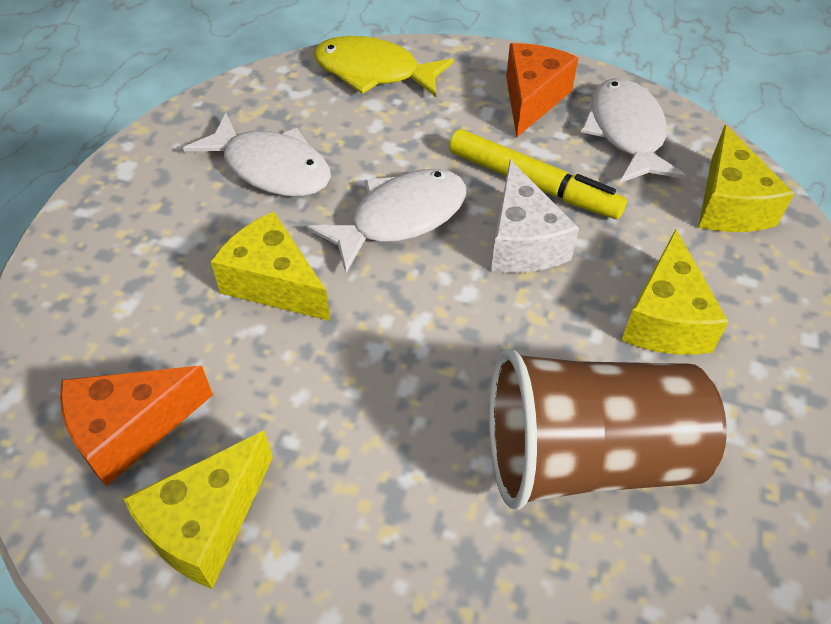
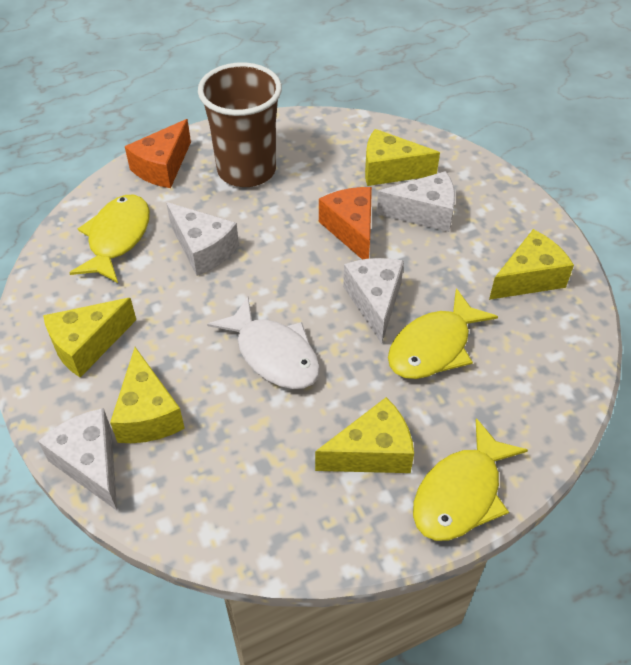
white cheese: [491,159,579,273] = 1 -> [38,408,117,510] [166,202,239,276] [343,258,404,344] [376,171,455,232] = 4
white fish: [183,113,331,196] [307,169,467,273] [581,78,686,183] = 3 -> [207,297,320,389] = 1
yellow cheese: [123,430,273,589] [211,212,330,321] [621,229,729,355] [698,125,794,232] = 4 -> [43,298,136,378] [110,347,185,443] [315,397,414,473] [365,129,440,186] [489,229,574,300] = 5
yellow fish: [314,36,454,97] = 1 -> [69,195,150,283] [388,288,498,379] [413,418,528,541] = 3
yellow marker: [449,129,627,219] = 1 -> none = 0

